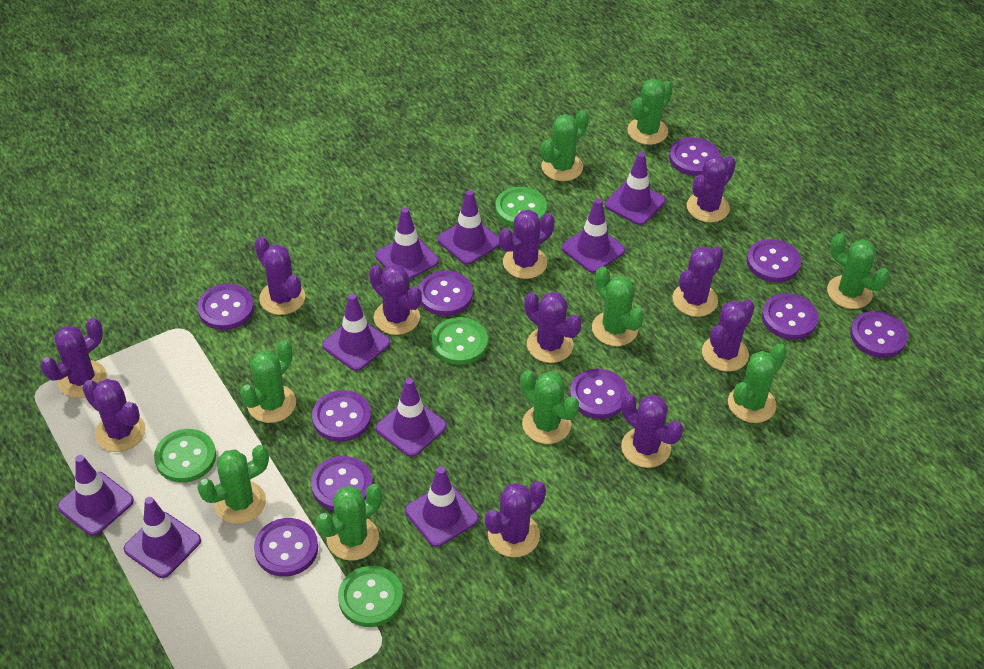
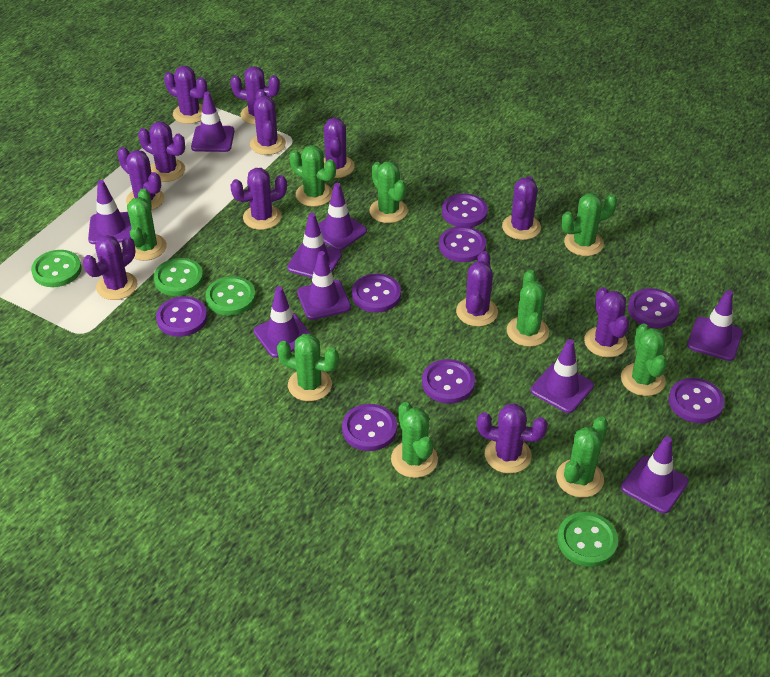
purple button: [197,284,254,330] [254,518,318,577] [311,456,373,510] [312,390,371,442] [419,271,473,316] [570,369,628,419] [669,137,720,176] [747,239,801,282] [762,293,818,340] [850,311,908,358] = 10 -> [156,296,207,337] [342,404,397,451] [352,273,401,313] [422,359,475,404] [439,226,486,262] [442,193,488,227] [628,288,679,328] [669,378,725,423] = 8
purple cactus: [41,318,107,398] [82,379,146,452] [254,237,305,315] [369,264,422,335] [485,481,546,557] [499,209,554,279] [524,292,582,363] [621,393,683,468] [673,246,723,317] [687,154,736,222] [702,299,755,372] = 11 -> [83,235,138,300] [117,147,164,210] [138,122,185,182] [164,66,207,124] [230,66,280,125] [230,168,287,230] [250,89,286,155] [324,117,355,178] [456,251,498,327] [477,403,548,474] [502,176,541,240] [584,287,630,358] = 12

